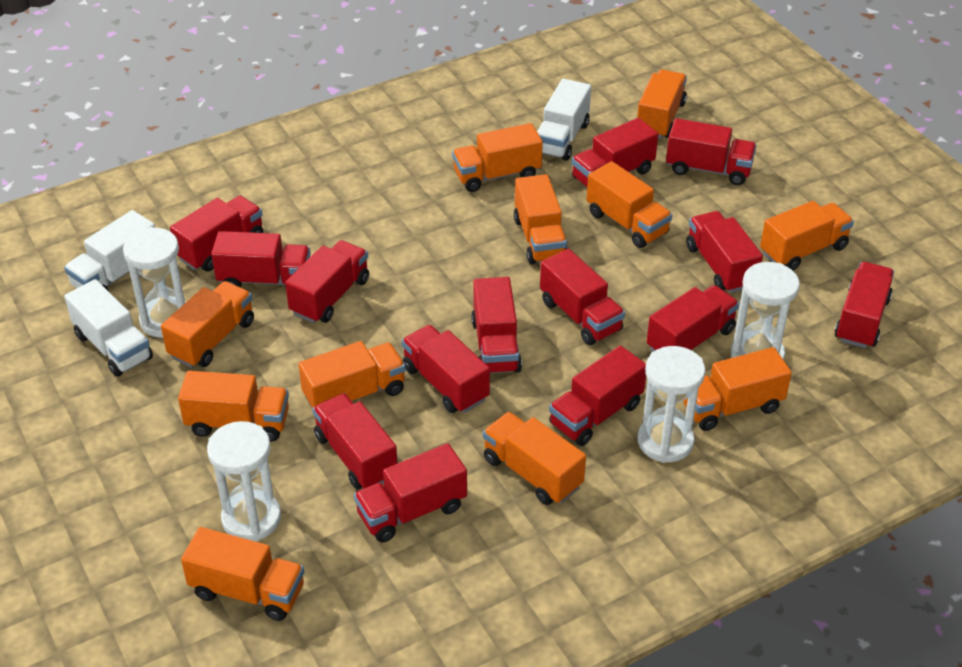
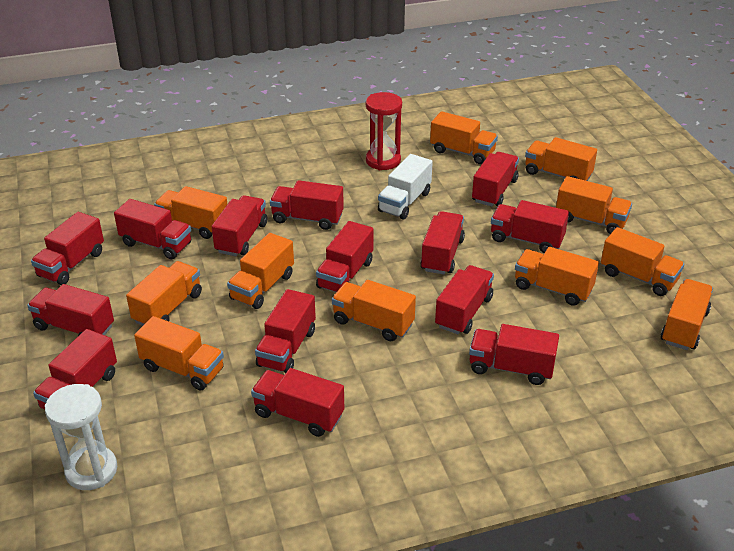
red hourglass: none = 0 -> [366,92,402,170] = 1
white hourglass: [123,227,186,338] [207,421,281,542] [637,346,705,463] [731,262,800,360] = 4 -> [45,384,117,490] = 1
white truck: [64,210,155,291] [64,279,153,377] [537,79,591,161] = 3 -> [378,154,433,219] = 1

